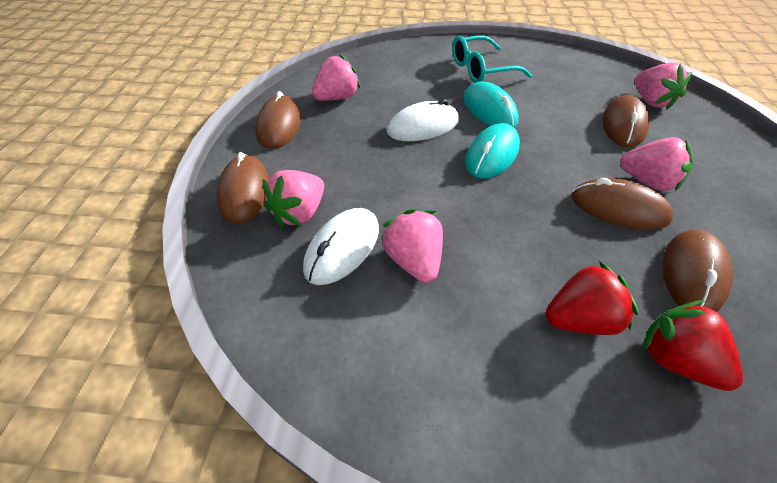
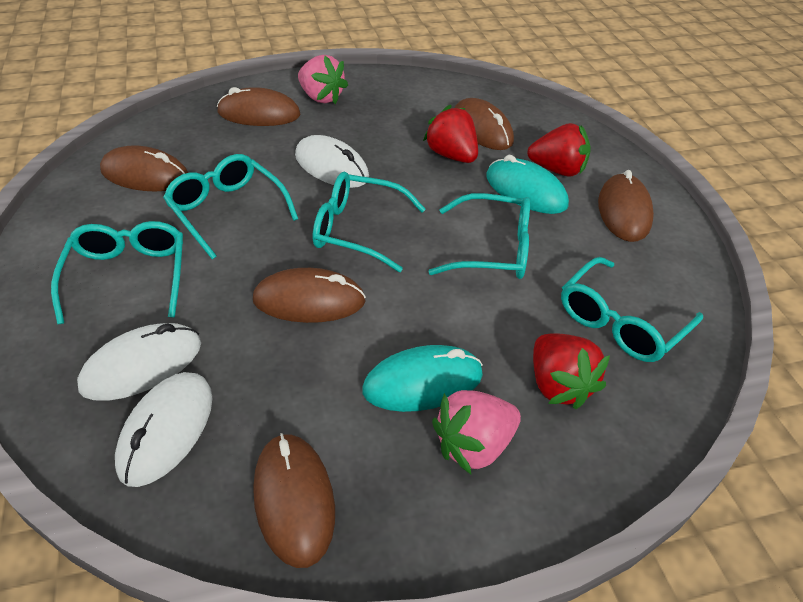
brown mouse: [216,152,269,224] [255,91,301,149] [571,178,674,230] [602,95,650,147] [662,229,733,312] = 5 -> [100,145,188,191] [217,87,300,126] [253,268,366,323] [253,433,335,568] [454,98,514,150] [598,170,654,242] = 6
pink strawberry: [262,170,324,227] [312,54,361,101] [381,209,443,283] [620,137,693,191] [635,63,692,110] = 5 -> [298,55,348,104] [432,390,521,474] = 2
red strawberry: [545,261,638,335] [642,300,743,391] = 2 -> [423,105,478,163] [527,123,591,177] [533,333,610,409] = 3
turquoise glasses: [452,35,532,83] = 1 -> [51,221,183,324] [163,154,298,259] [313,172,426,272] [428,193,530,279] [561,257,703,362] = 5
white mouse: [303,208,379,285] [387,99,459,141] = 2 -> [77,323,201,401] [115,372,213,487] [295,135,369,188] = 3

